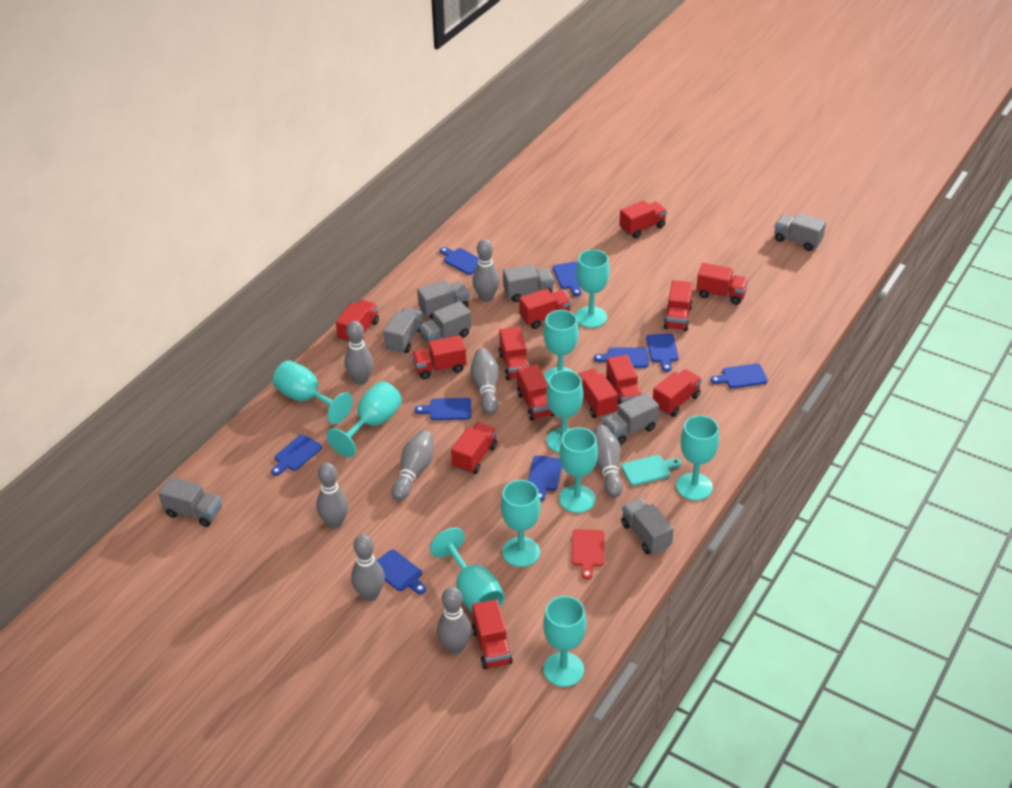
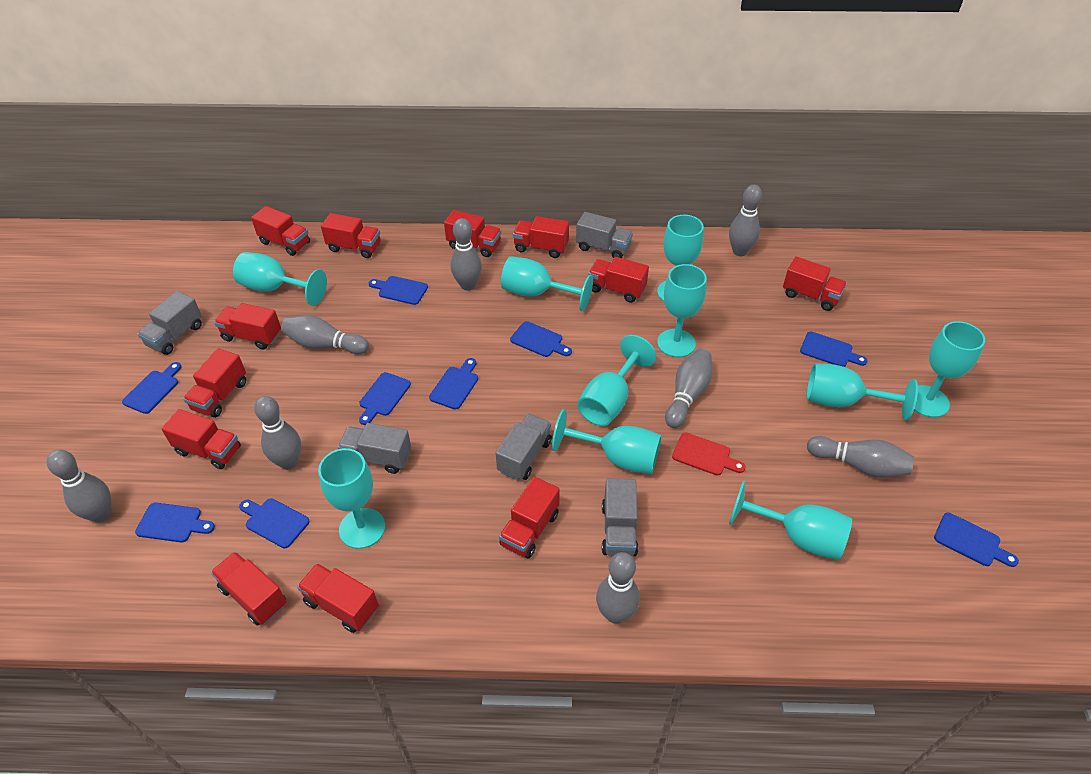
grey truck: [158,477,222,527] [383,307,423,353] [417,280,470,320] [418,301,471,345] [503,264,554,302] [603,393,659,445] [621,498,674,554] [774,213,826,251] = 8 -> [137,291,202,355] [338,423,411,474] [496,413,552,481] [576,212,633,258] [602,478,638,556] = 5
red truck: [336,299,379,344] [412,335,466,379] [451,422,497,474] [472,599,513,669] [499,327,529,380] [517,364,554,421] [519,289,571,329] [578,369,618,418] [606,355,642,409] [619,200,667,238] [653,369,702,417] [664,280,693,331] [696,263,749,305] = 13 -> [162,409,241,469] [183,348,246,418] [211,552,287,626] [214,303,281,349] [251,206,310,256] [297,563,379,633] [321,213,381,258] [444,210,501,257] [499,477,560,559] [513,216,569,258] [588,257,649,302] [783,257,847,311] = 12
turquoise cutting board: [621,455,681,486] = 1 -> none = 0

